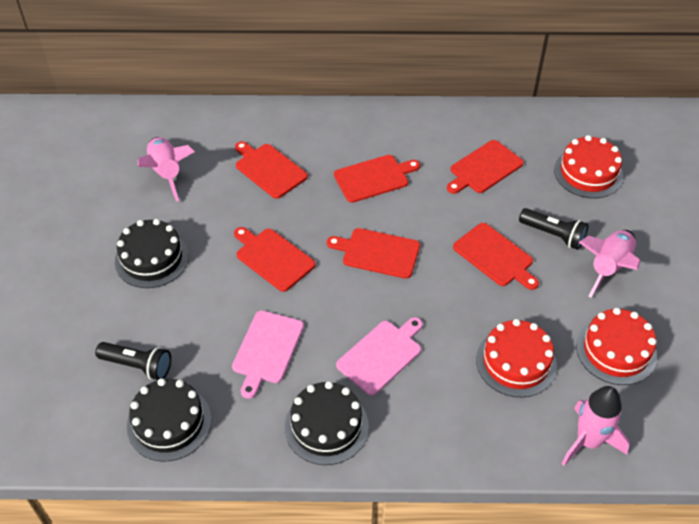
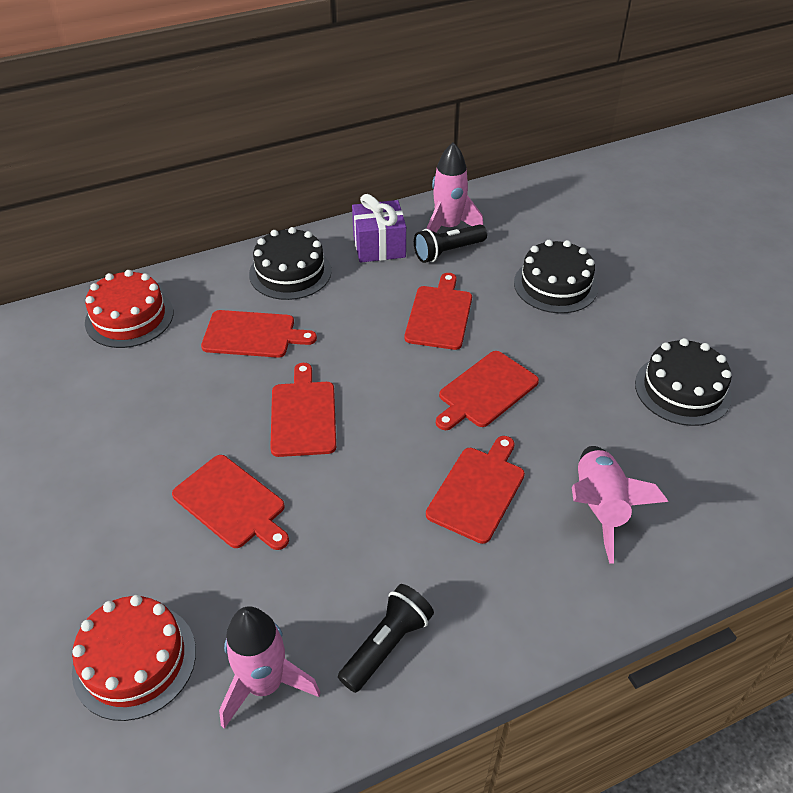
pink cutting board: [232,310,304,399] [336,317,423,395] = 2 -> none = 0
purple gift: none = 0 -> [352,194,406,263] = 1
red cake: [476,319,557,397] [554,135,623,198] [576,308,657,385] = 3 -> [72,595,196,721] [85,270,173,348] = 2

